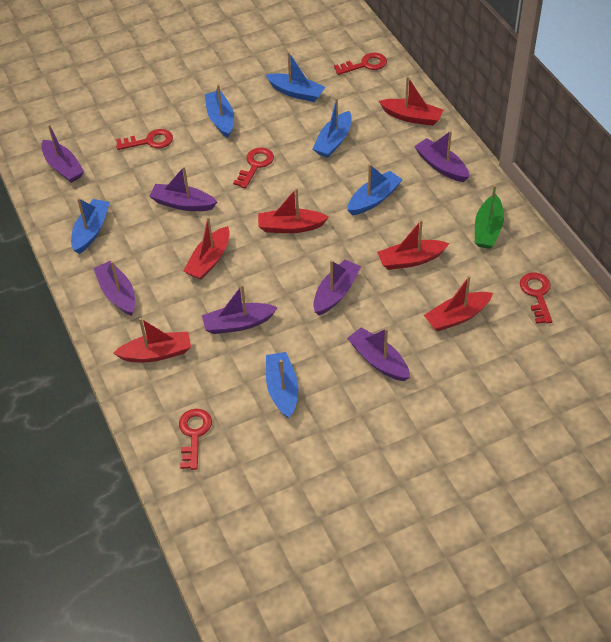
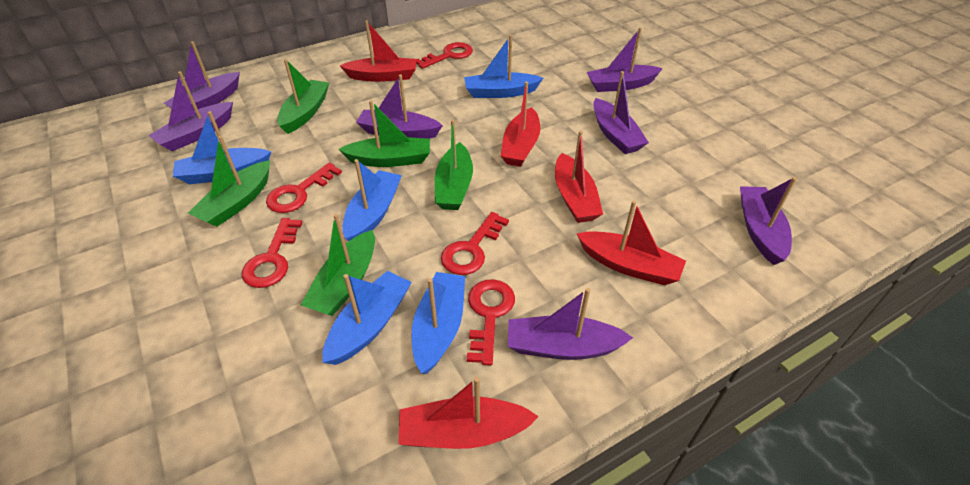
blue boat: [71,198,110,254] [205,84,234,138] [266,51,326,102] [266,352,298,419] [313,98,352,158] [347,164,403,215] = 6 -> [173,111,271,184] [322,271,412,365] [342,159,402,241] [412,272,465,374] [464,35,543,98] = 5
green boat: [475,185,504,249] = 1 -> [188,136,270,227] [277,59,329,134] [301,214,375,316] [338,100,430,167] [435,120,473,210] = 5
red boat: [113,318,191,362] [183,217,230,280] [258,188,329,233] [377,220,449,270] [379,76,443,126] [424,276,493,331] = 6 -> [340,20,416,82] [399,377,539,449] [501,82,540,167] [555,131,603,223] [576,201,686,285] = 5

